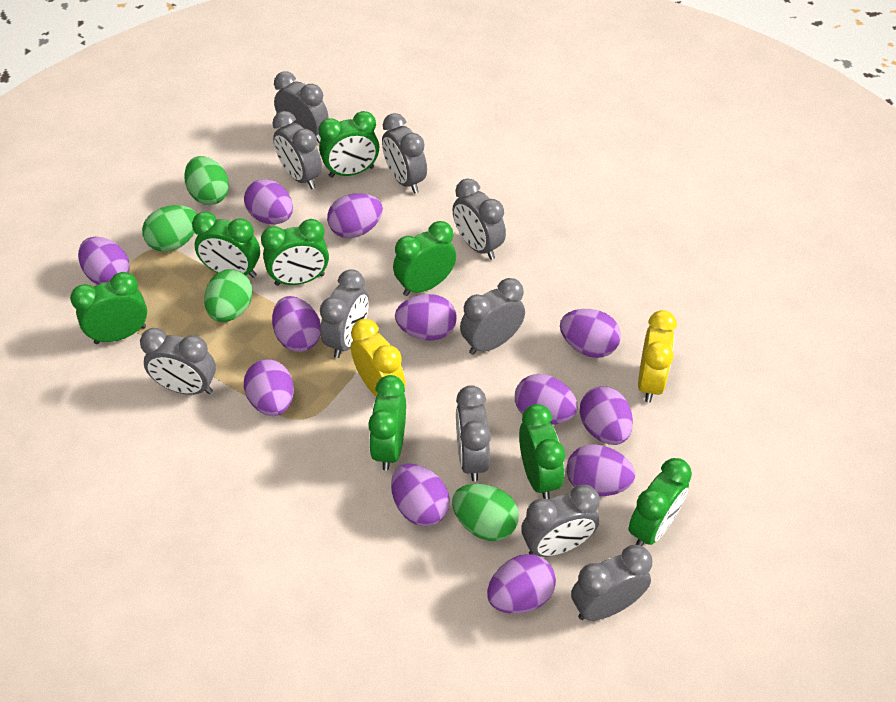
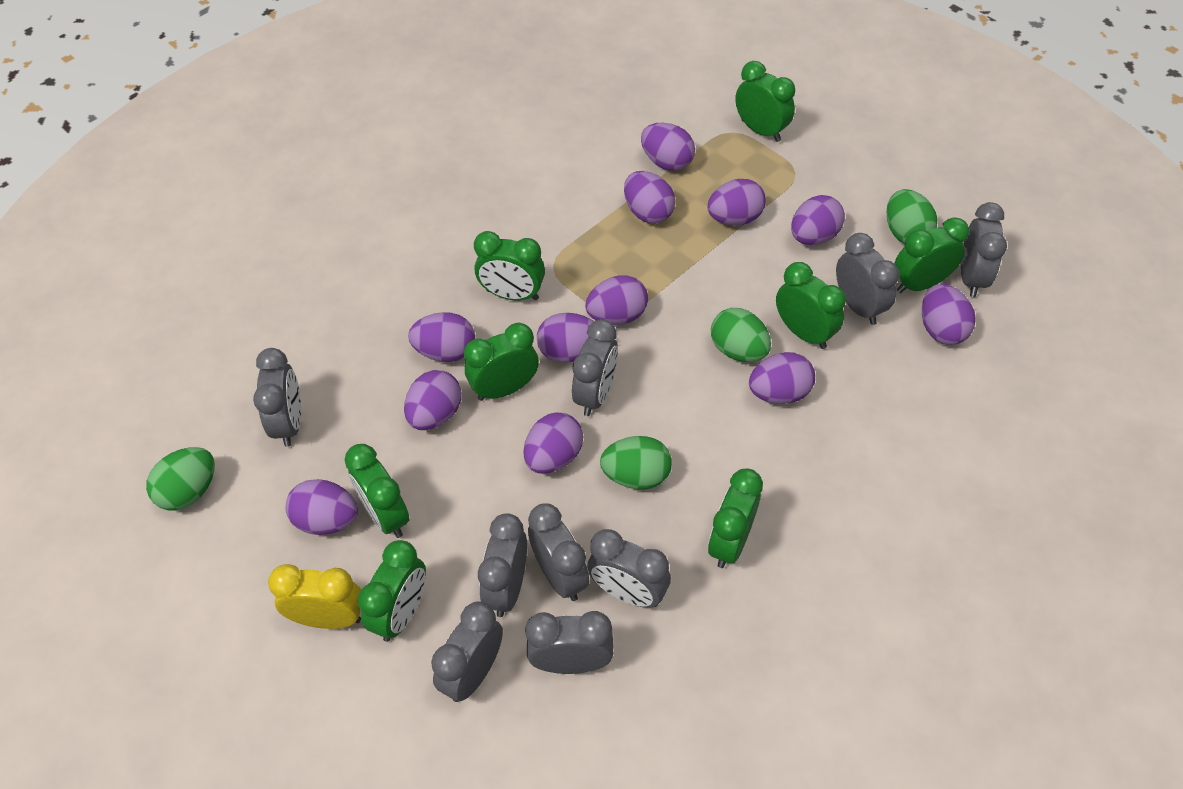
grey clock: [140,328,216,395] [272,111,322,189] [274,71,328,143] [320,269,369,358] [382,113,427,193] [453,178,506,260] [456,385,491,482] [460,278,525,355] [521,484,600,557] [571,545,652,621] = 10 -> [253,348,301,447] [431,602,503,702] [478,513,527,617] [525,611,613,674] [528,503,590,601] [572,319,618,416] [587,529,671,608] [836,233,899,325] [961,202,1007,297] = 9
yellow clock: [351,319,405,396] [638,310,677,403] = 2 -> [268,564,361,629] = 1

